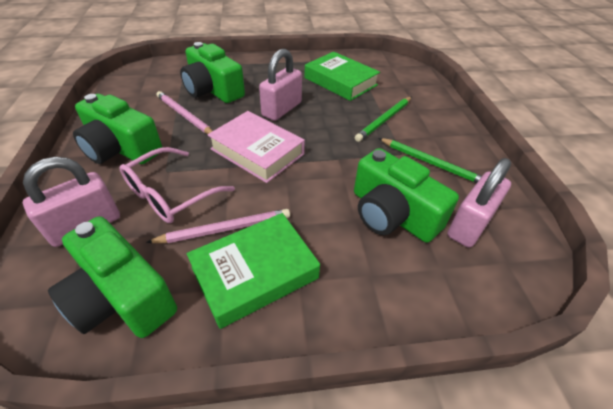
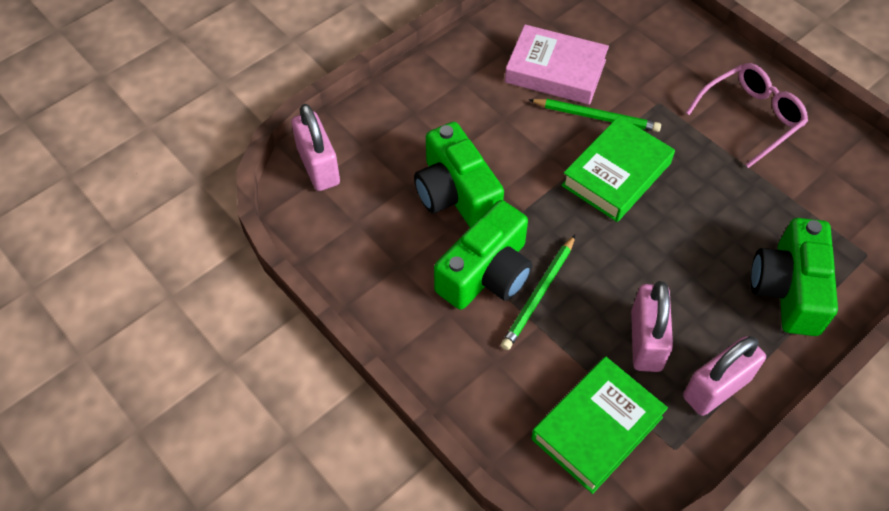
green camera: [48,216,177,338] [73,94,163,164] [180,42,245,103] [354,148,459,243] = 4 -> [414,122,504,227] [434,200,533,310] [751,218,838,336] = 3
pink pencil: [146,209,290,243] [156,91,212,134] = 2 -> none = 0

